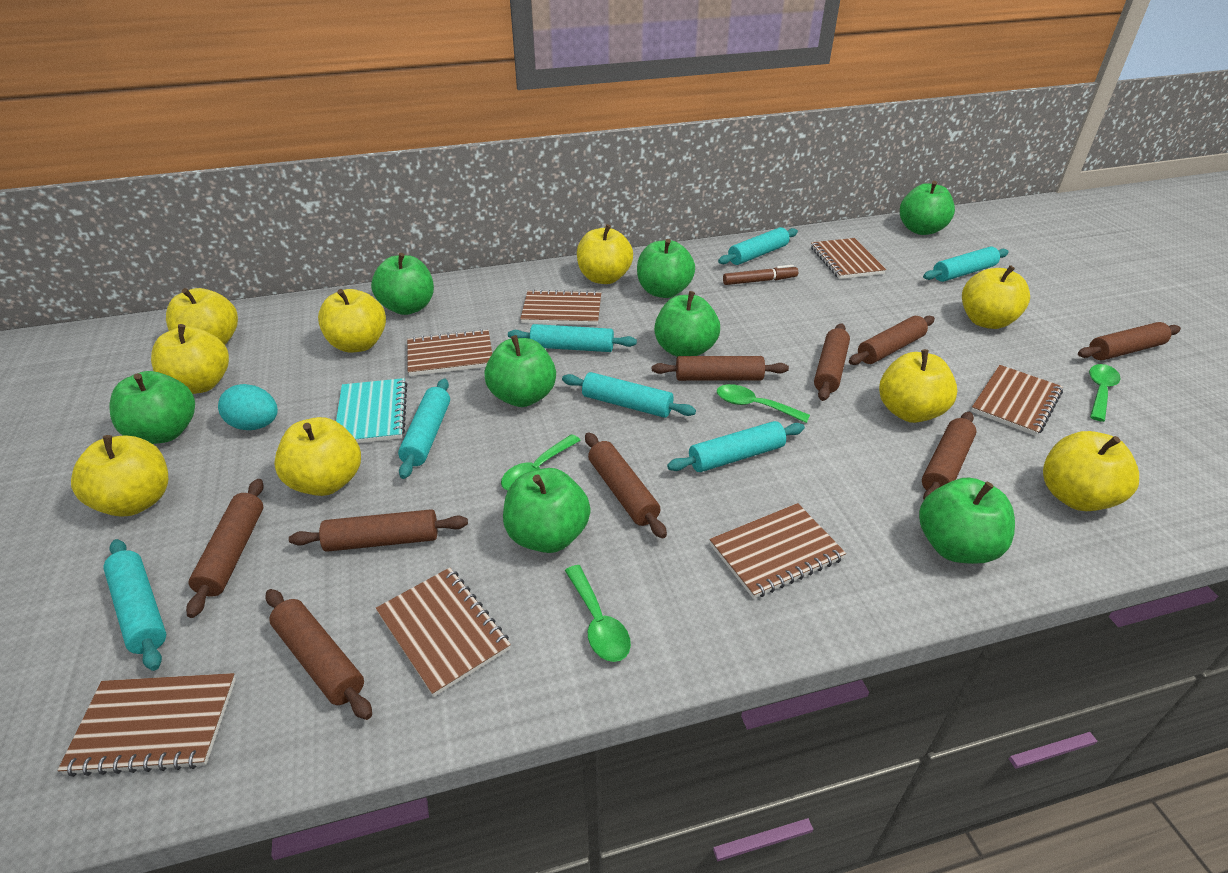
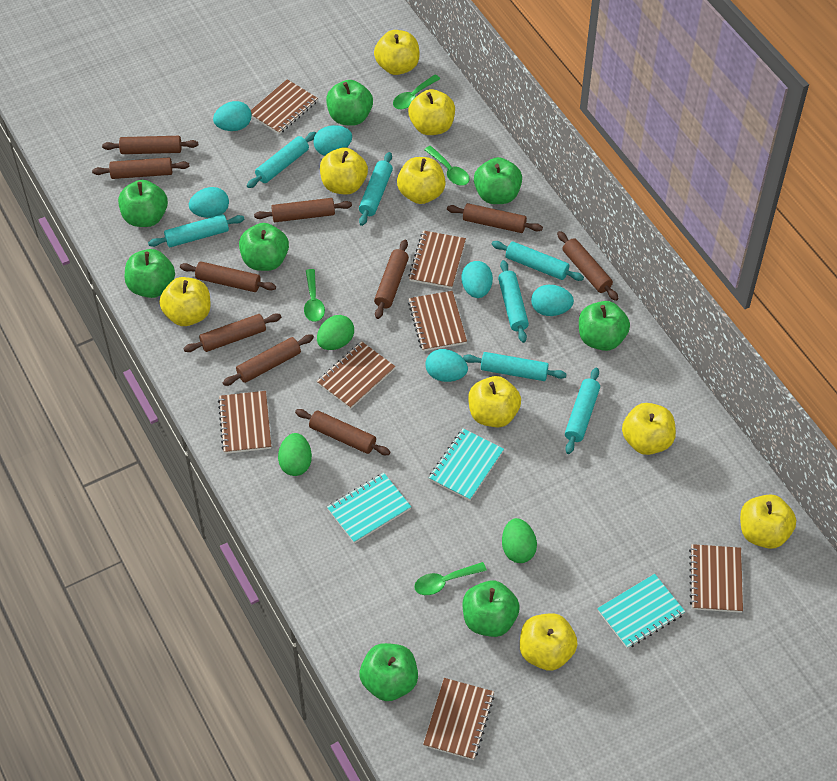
brown marker: [723,265,798,285] = 1 -> none = 0
brown rolling pin: [186,479,264,618] [265,589,372,720] [289,509,468,552] [585,432,667,539] [652,356,789,381] [814,323,850,401] [849,316,935,365] [922,412,976,499] [1078,322,1181,360] = 9 -> [92,158,189,179] [102,136,198,154] [180,261,276,292] [183,313,281,352] [223,334,314,386] [254,198,352,222] [295,409,391,455] [374,240,409,319] [447,203,543,233] [557,231,619,301] = 10
green egg: none = 0 -> [278,433,312,476] [317,315,354,350] [502,518,537,563] = 3
turquoise egg: [218,384,278,430] = 1 -> [189,187,229,218] [213,101,252,131] [314,125,352,156] [425,349,468,382] [461,261,493,298] [531,285,574,316] = 6
turquoise notebook: [336,378,407,443] = 1 -> [327,473,411,544] [429,428,504,501] [597,574,685,649] = 3

